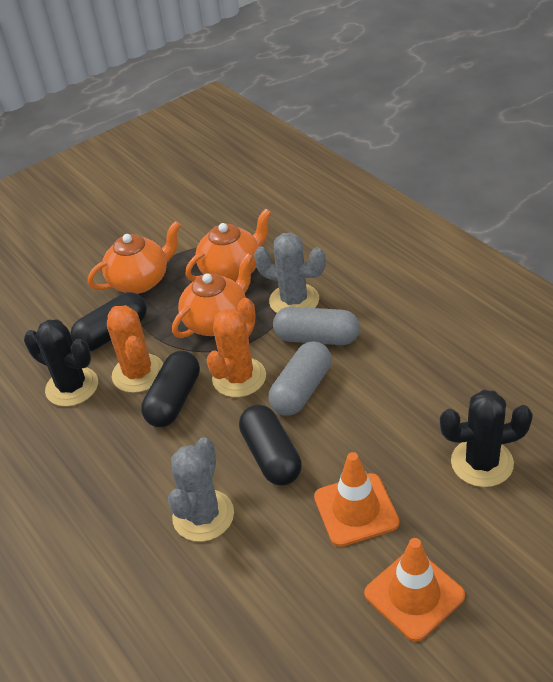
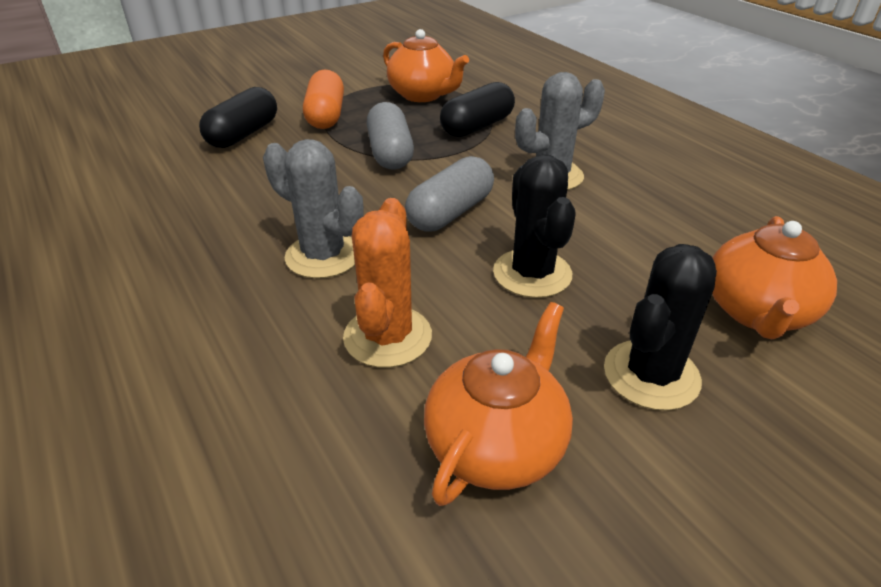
black capsule: [70,292,147,351] [141,351,200,427] [239,405,302,485] = 3 -> [199,87,277,148] [440,82,515,137] = 2
orange cactus: [107,305,163,393] [207,298,266,397] = 2 -> [343,198,432,368] = 1
orange capsule: none = 0 -> [303,69,344,129] = 1
orange traffic cone: [314,452,400,547] [364,538,465,642] = 2 -> none = 0

